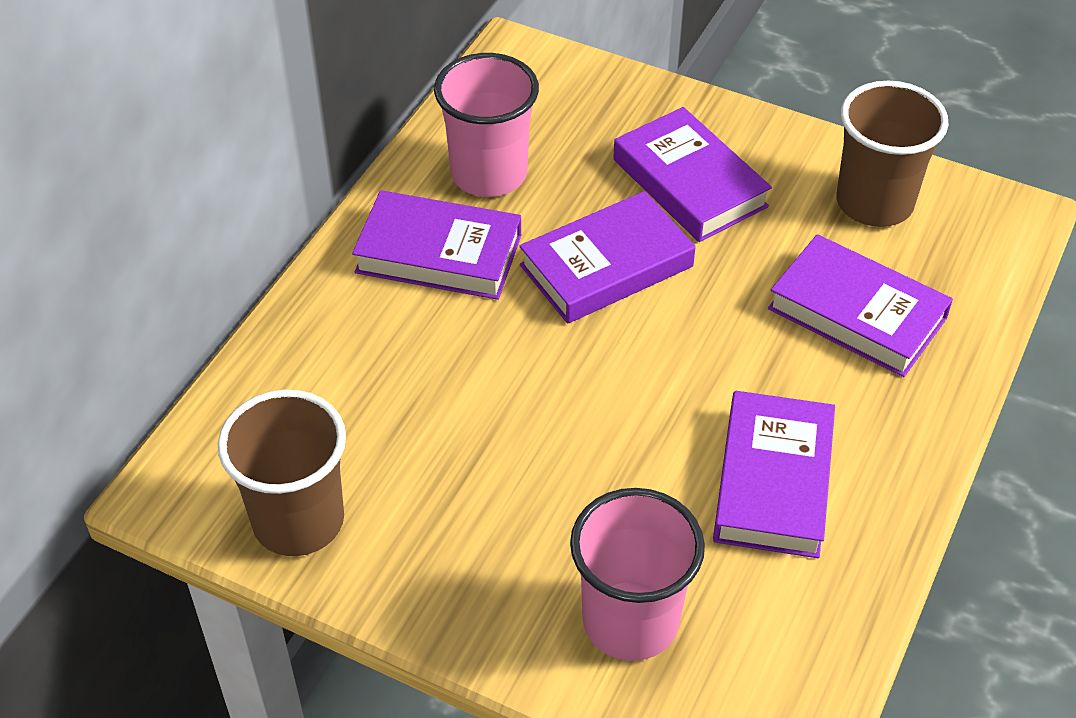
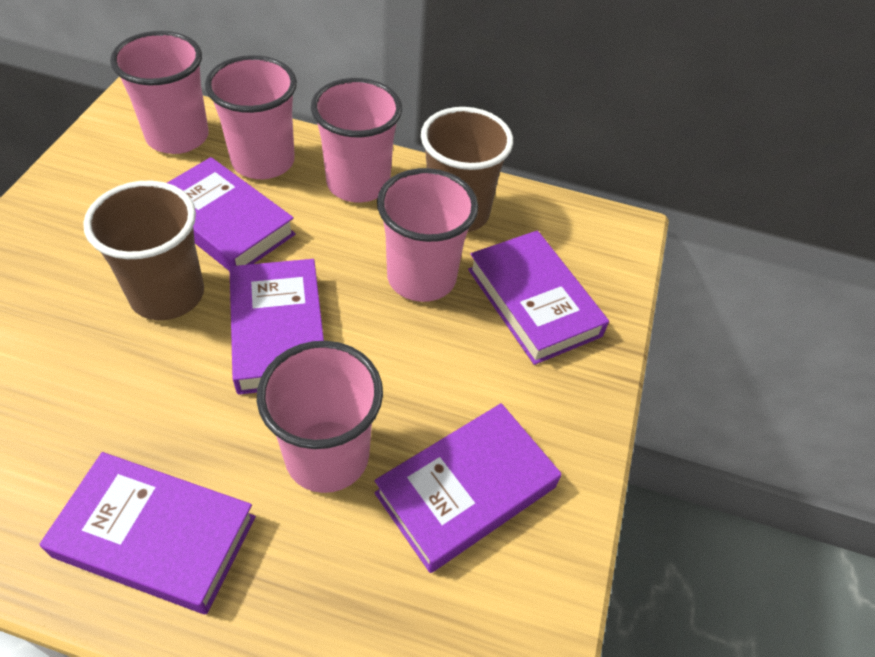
pink cup: [434,53,539,197] [570,488,705,661] = 2 -> [110,31,209,154] [205,55,297,179] [257,341,383,493] [311,78,402,202] [377,168,478,302] = 5

